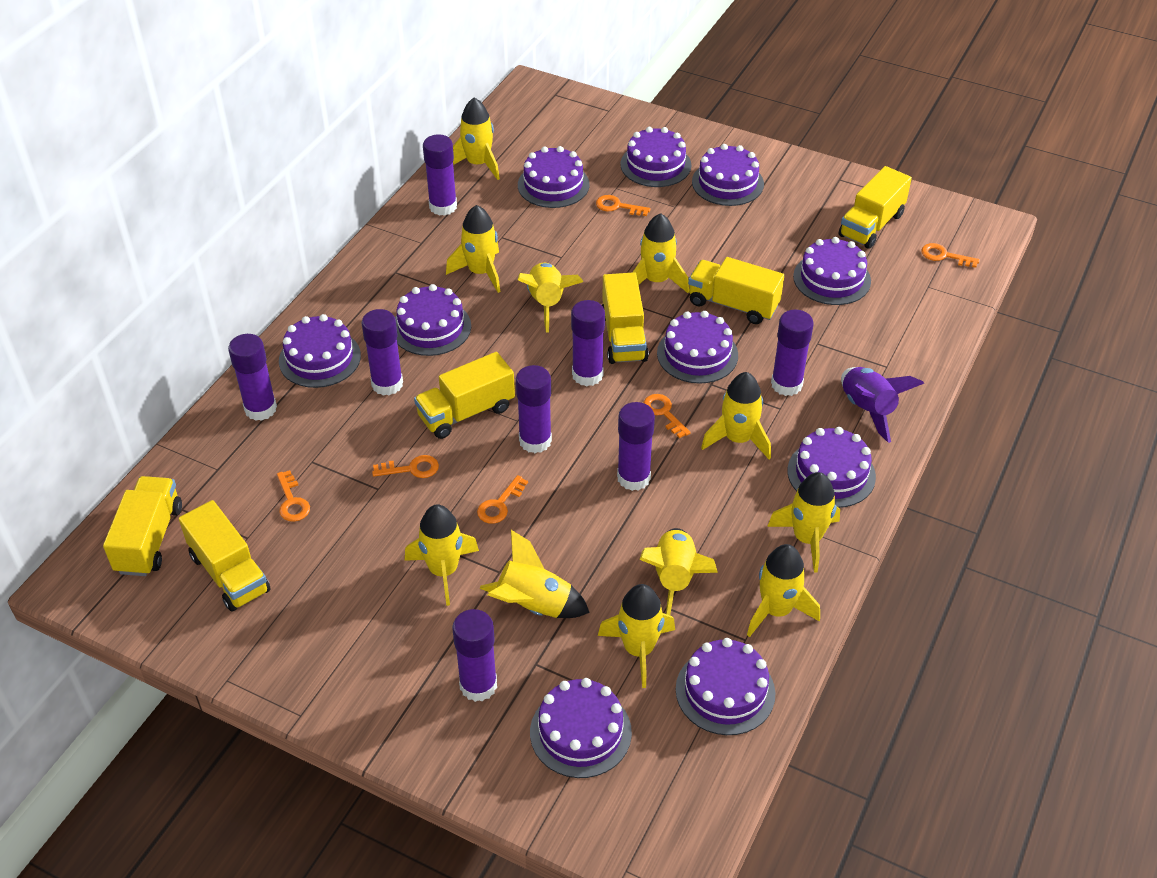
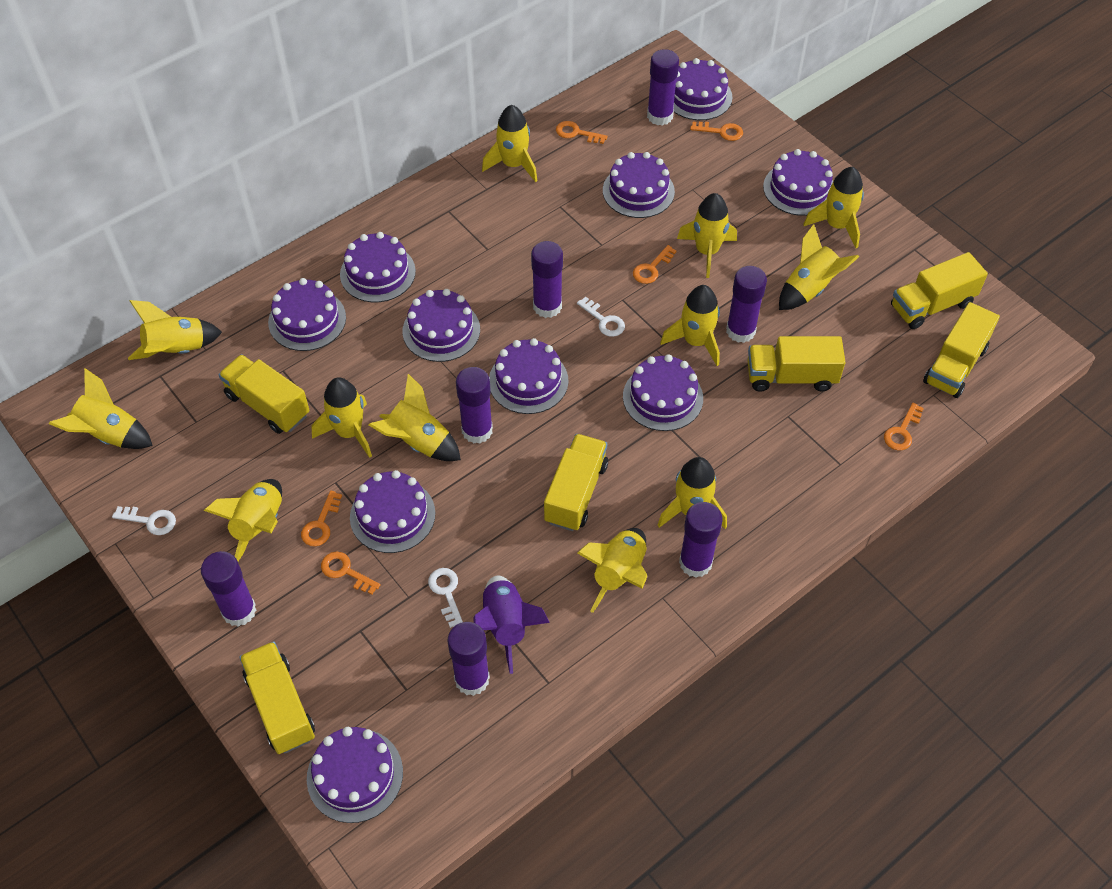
purple glue stick: [228,334,277,421] [362,309,403,396] [423,134,457,216] [452,609,497,702] [516,365,552,453] [571,300,605,386] [617,402,655,491] [771,310,814,396] = 8 -> [201,551,256,627] [447,622,490,696] [456,367,493,444] [531,241,563,318] [647,49,679,126] [679,502,722,578] [726,266,767,343] = 7
white key: none = 0 -> [112,506,176,535] [428,568,463,628] [577,297,625,337] = 3
yellow rocket: [405,504,479,606] [446,205,500,293] [453,98,500,180] [480,530,590,618] [518,263,583,332] [598,584,675,688] [632,213,689,293] [639,528,718,615] [701,372,771,459] [747,544,820,637] [767,472,840,573] = 11 -> [49,368,153,449] [128,300,222,360] [204,479,282,561] [311,377,372,458] [369,374,461,461] [482,105,537,182] [577,528,647,613] [658,457,727,529] [660,285,720,366] [677,193,737,278] [779,224,859,310] [803,167,864,248] = 12

